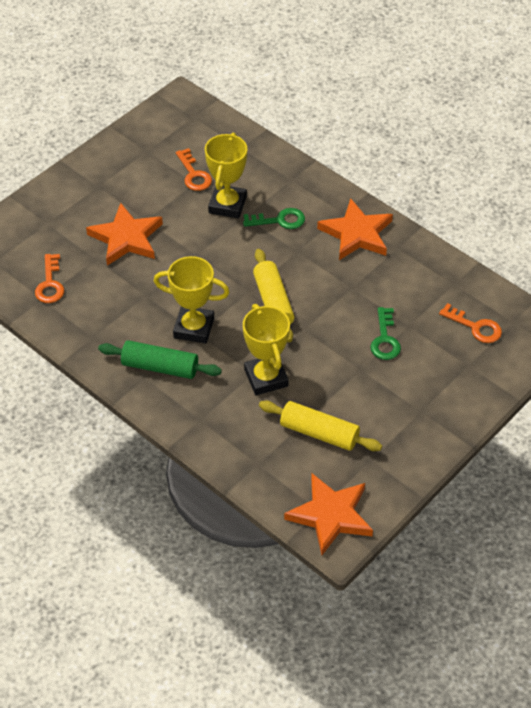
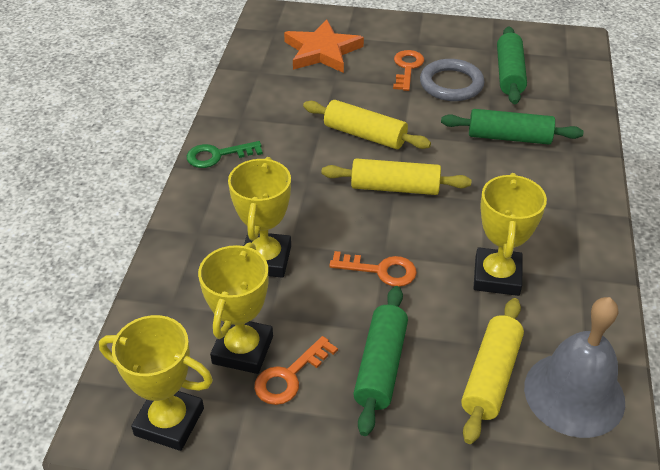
green key: [243,208,305,229] [370,307,401,360] = 2 -> [187,141,263,168] = 1
green rolling pin: [98,340,222,379] = 1 -> [353,286,408,436] [441,109,583,145] [497,26,527,104] = 3
grey bell: none = 0 -> [524,297,625,438] = 1
grey ring: none = 0 -> [420,59,484,101] = 1
orange star: [86,203,163,266] [284,473,373,555] [317,198,393,260] = 3 -> [284,19,364,73] = 1
yellow rolling pin: [253,249,294,342] [259,400,382,451] = 2 -> [303,100,431,149] [321,158,471,195] [461,298,524,444] = 3
yellow trophy: [154,256,229,344] [205,133,247,219] [243,304,290,395] = 3 -> [99,315,213,451] [198,242,273,374] [228,157,291,278] [473,173,547,296] = 4

